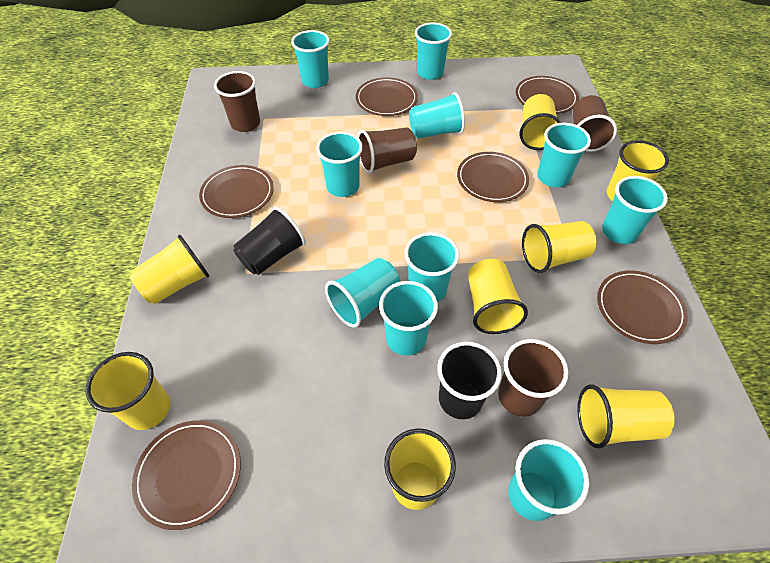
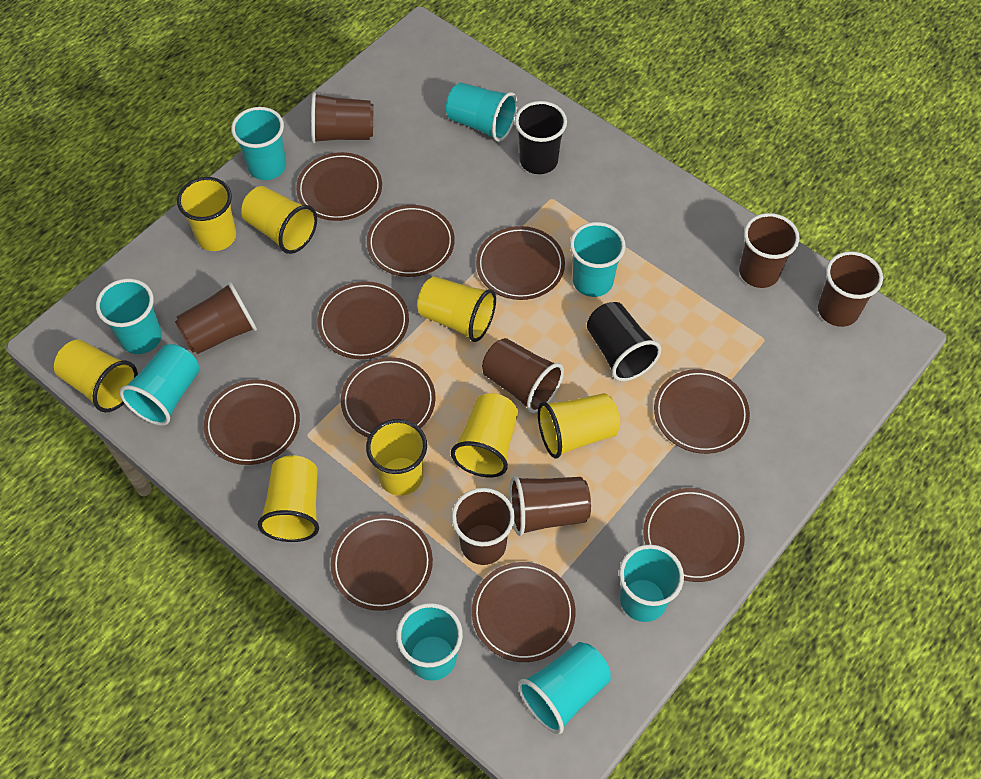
brown cup: [214,71,260,132] [357,128,417,173] [498,339,569,417] [573,95,617,152] = 4 -> [175,282,257,354] [311,92,374,144] [452,488,515,565] [482,338,564,413] [510,476,591,536] [739,213,800,288] [818,251,883,327] = 7
brown plate: [132,420,241,530] [199,165,274,218] [356,77,418,116] [457,152,529,202] [516,76,579,114] [597,270,688,344] = 6 -> [204,380,300,465] [296,152,382,221] [317,281,409,359] [331,514,433,611] [341,357,436,437] [367,205,455,277] [472,562,576,662] [476,226,565,300] [643,488,745,582] [654,369,750,454] = 10
turquoise cup: [291,30,330,88] [316,132,363,197] [325,258,400,328] [379,281,438,356] [404,232,459,302] [409,92,465,139] [415,22,452,80] [508,439,589,521] [537,123,591,187] [602,176,668,244] = 10 -> [96,278,162,354] [120,344,200,426] [231,107,286,180] [396,603,463,681] [446,82,518,142] [518,642,611,734] [570,222,626,297] [619,544,684,622] = 8

